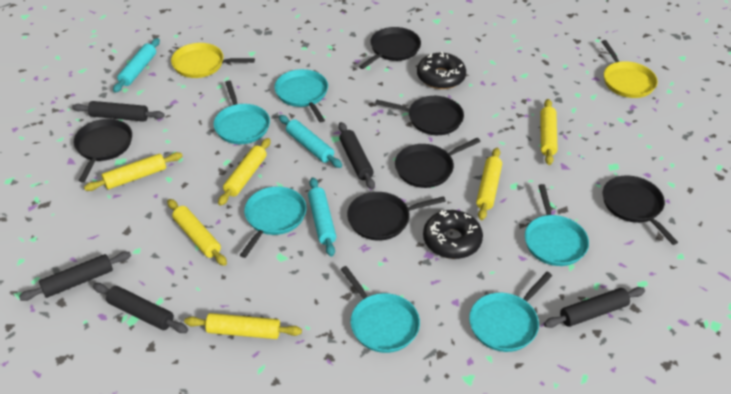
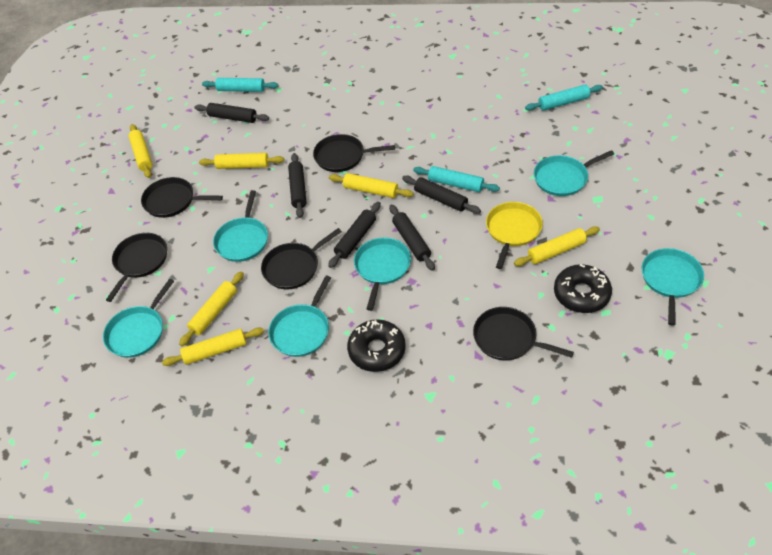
black pan: [73,119,132,182] [347,192,446,241] [359,27,421,69] [375,96,464,135] [395,138,481,188] [603,175,678,245] = 6 -> [106,233,167,302] [141,177,223,218] [261,228,342,290] [313,134,395,172] [473,307,574,361] = 5
yellow pan: [171,43,255,78] [602,40,658,98] = 2 -> [486,202,543,269] = 1

